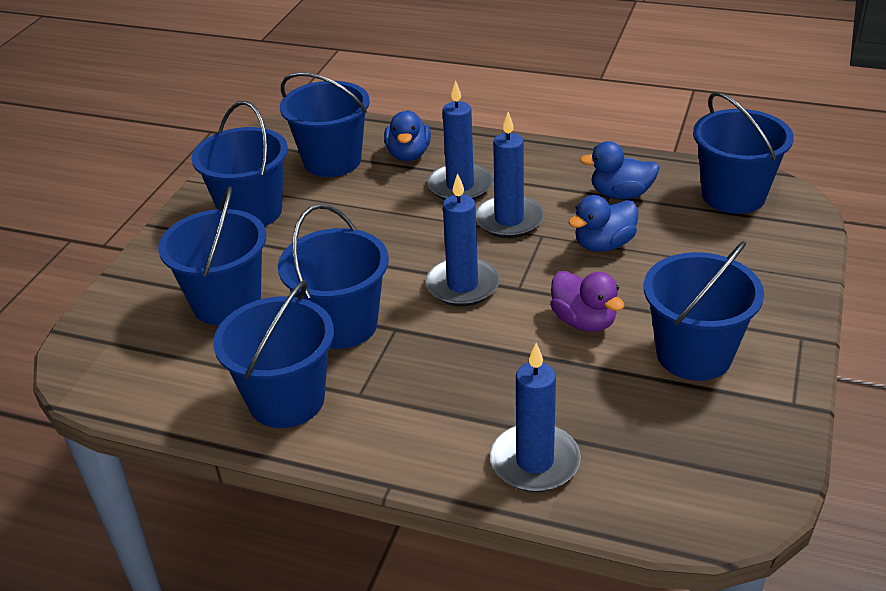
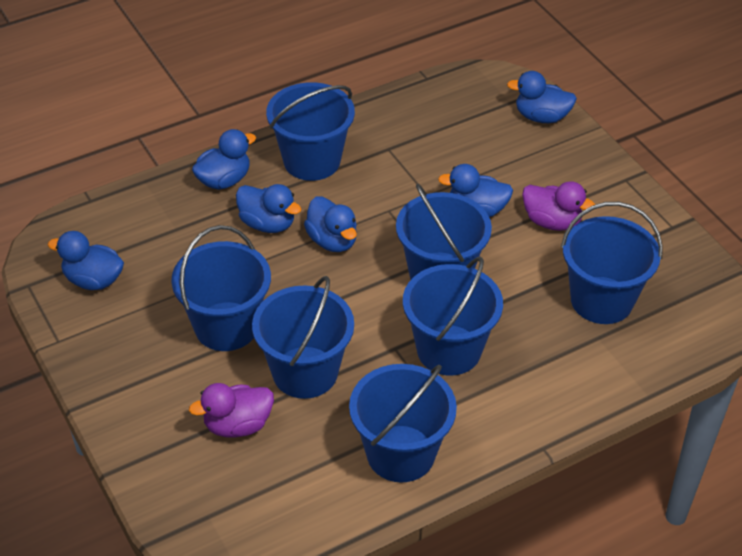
blue candle: [425,173,500,306] [427,80,493,200] [476,112,544,238] [490,343,581,492] = 4 -> none = 0
blue duck: [384,110,431,161] [568,195,638,252] [580,141,659,199] = 3 -> [48,231,124,290] [192,129,256,190] [236,184,301,233] [304,196,357,252] [438,164,513,217] [507,71,577,123] = 6
purple duck: [550,271,624,332] = 1 -> [189,383,274,437] [522,181,595,231] = 2

